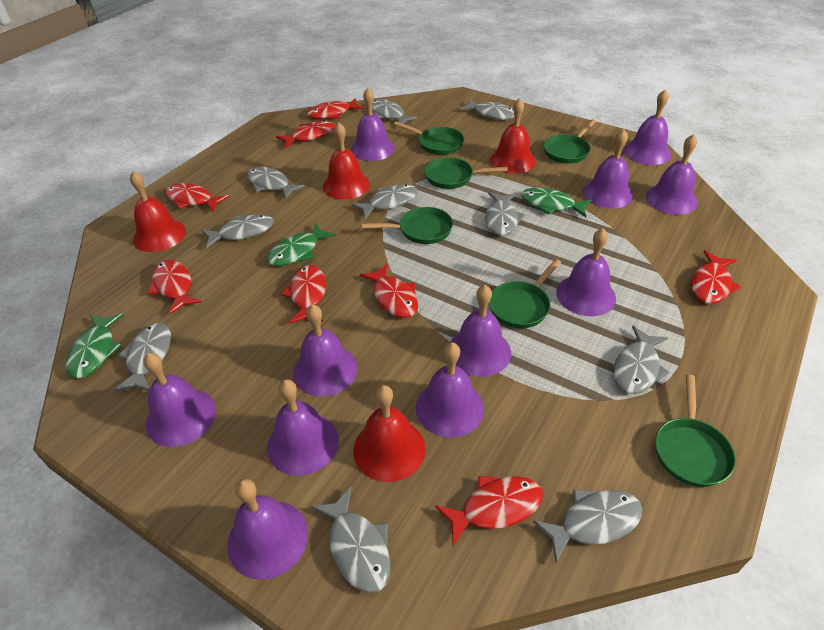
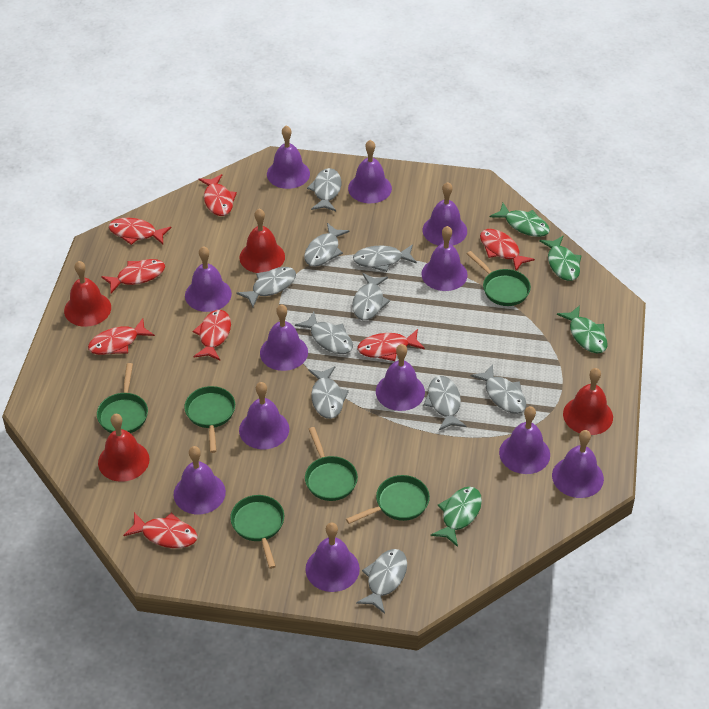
green fish: [66,313,124,378] [267,223,336,266] [521,188,592,217] = 3 -> [431,487,482,547] [490,203,550,237] [539,236,582,281] [557,305,607,353] = 4
purple bell: [143,353,216,447] [227,479,308,580] [267,379,339,476] [293,304,358,396] [351,88,395,161] [416,342,484,437] [450,285,511,377] [556,228,616,316] [583,129,633,209] [624,89,671,165] [645,134,698,215] = 11 -> [174,446,226,514] [185,246,232,312] [239,382,289,449] [260,304,308,371] [267,125,310,189] [305,523,360,592] [348,140,392,203] [376,344,425,411] [421,226,468,291] [423,182,467,246] [499,406,550,474] [552,430,604,498] = 12

